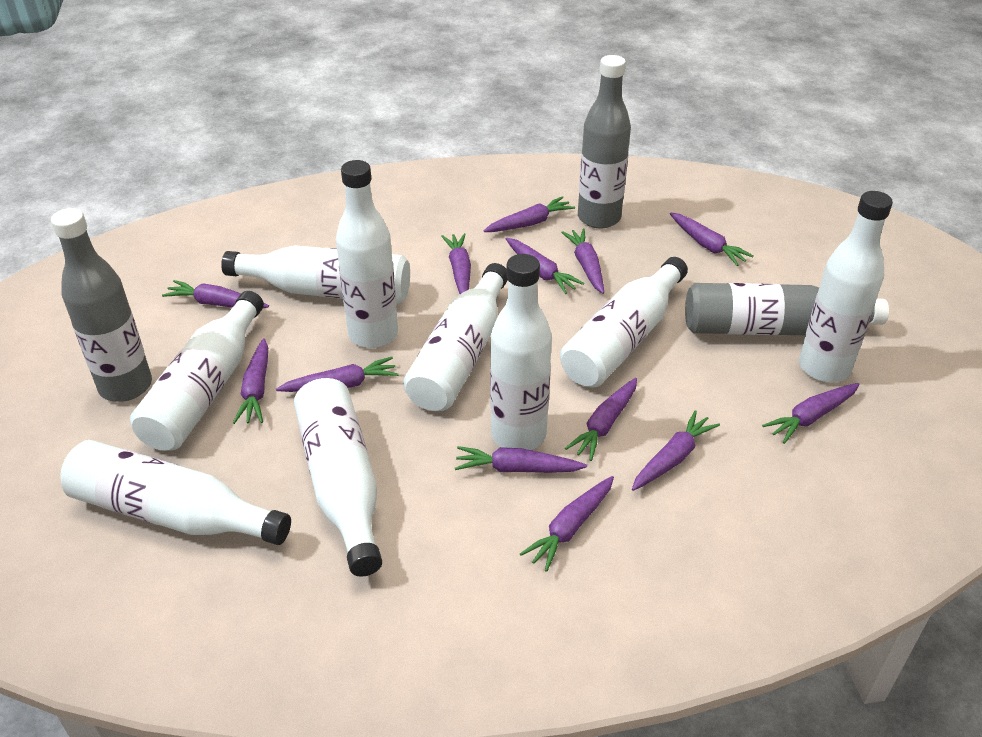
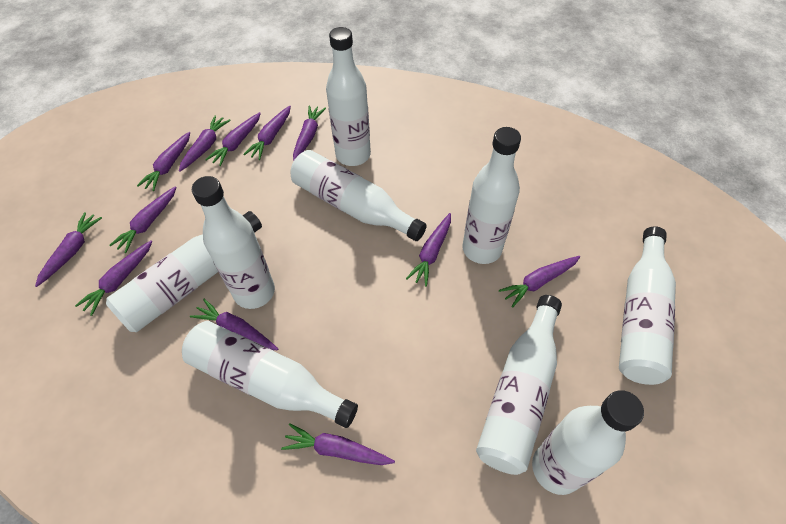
grey bottle: [51,208,152,402] [578,55,631,228] [685,283,889,335] = 3 -> none = 0
purple carrot: [162,280,269,308] [233,338,268,424] [276,357,398,392] [441,233,471,294] [455,446,587,473] [484,196,575,232] [506,238,584,294] [520,476,614,572] [561,228,604,294] [565,378,637,461] [632,410,720,491] [670,212,754,266] [762,383,860,444] = 13 -> [35,212,102,287] [75,240,152,316] [110,186,177,253] [137,132,190,191] [179,115,231,172] [190,299,278,350] [205,112,261,166] [243,106,291,160] [281,423,395,465] [293,105,326,161] [406,213,451,287] [499,256,580,308] = 12

